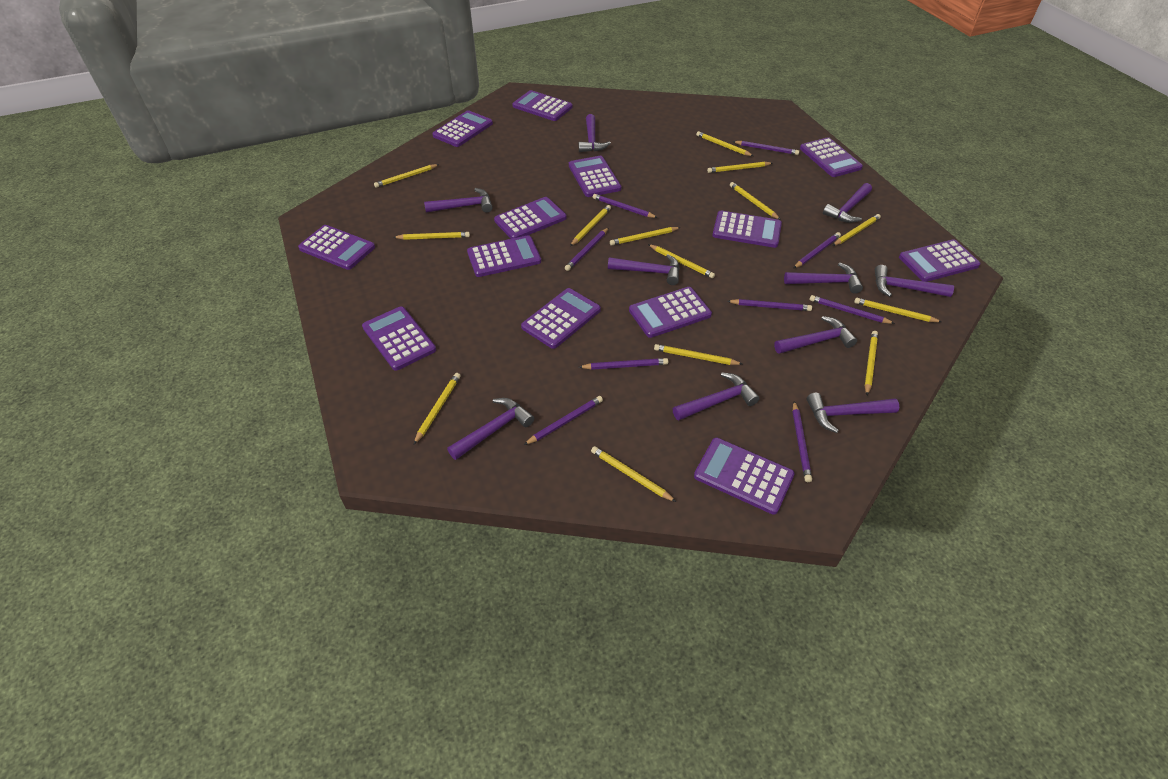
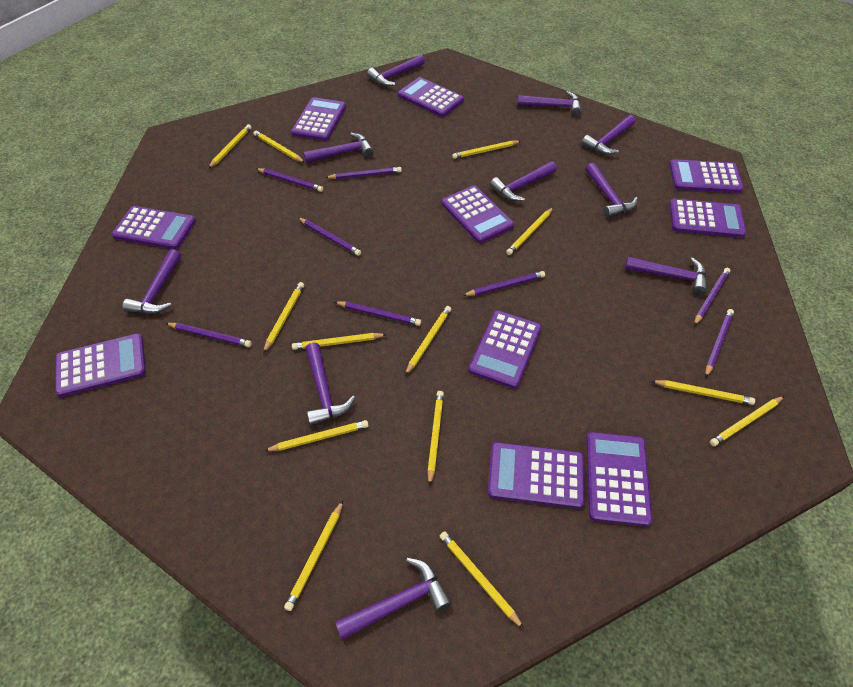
purple calculator: [298,225,375,270] [362,306,436,371] [432,110,493,147] [467,235,541,277] [494,197,567,239] [512,90,573,121] [521,288,601,349] [569,156,621,197] [629,287,712,338] [694,438,795,515] [712,210,782,248] [800,137,863,177] [899,239,980,282] = 13 -> [55,333,146,397] [112,206,196,249] [291,97,346,141] [398,77,464,117] [441,185,514,243] [468,310,541,389] [488,442,585,509] [586,432,652,527] [669,159,744,193] [669,199,747,238] = 10
purple pencil: [524,396,603,445] [565,227,609,271] [579,358,668,370] [593,194,658,218] [728,299,812,311] [733,141,799,155] [793,401,812,482] [794,232,841,268] [810,295,895,324] = 9 -> [166,323,252,347] [256,168,323,192] [298,218,361,256] [325,167,402,179] [335,301,421,326] [462,271,545,296] [694,268,730,325] [705,309,734,377] = 8
yellow pencil: [374,164,439,188] [393,232,470,240] [414,373,461,444] [570,205,611,246] [591,446,676,502] [610,227,681,246] [648,244,715,278] [654,344,742,365] [696,131,753,156] [707,162,772,173] [730,182,781,220] [832,214,881,246] [854,298,942,322] [865,331,878,395] = 14 -> [208,124,252,169] [254,131,305,163] [263,282,304,353] [264,420,369,451] [284,501,343,611] [292,333,387,350] [405,306,451,375] [427,391,444,486] [440,531,524,629] [452,141,521,159] [506,208,553,255] [652,380,755,405] [710,396,784,446] = 13

